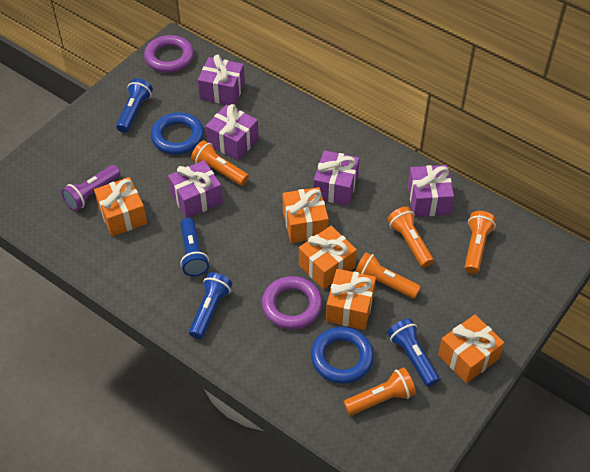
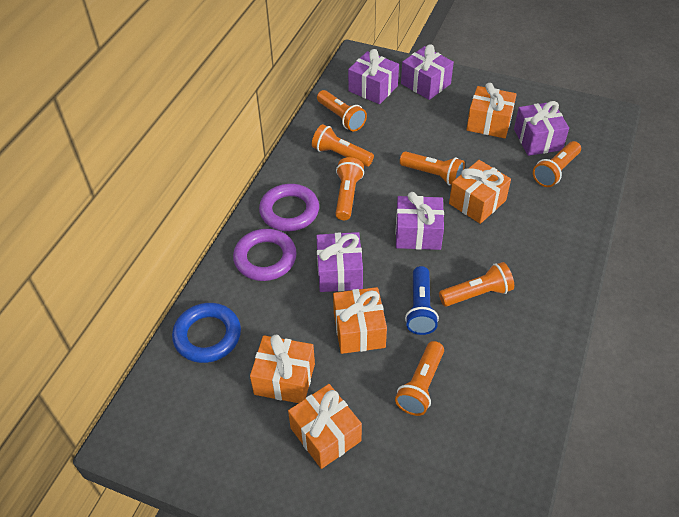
blue flashlight: [116,78,153,133] [180,218,209,276] [189,272,232,339] [387,318,440,387] = 4 -> [405,266,439,335] = 1
blue ring: [151,112,204,155] [311,327,374,384] = 2 -> [172,303,241,363] = 1
orange flashlight: [191,140,249,186] [343,367,416,416] [355,252,421,299] [387,207,434,268] [464,211,496,274] = 5 -> [312,124,374,167] [317,90,367,132] [336,157,364,220] [395,341,444,416] [400,151,465,185] [439,262,514,307] [533,141,581,187] = 7
purple flashlight: [61,165,121,211] = 1 -> none = 0

